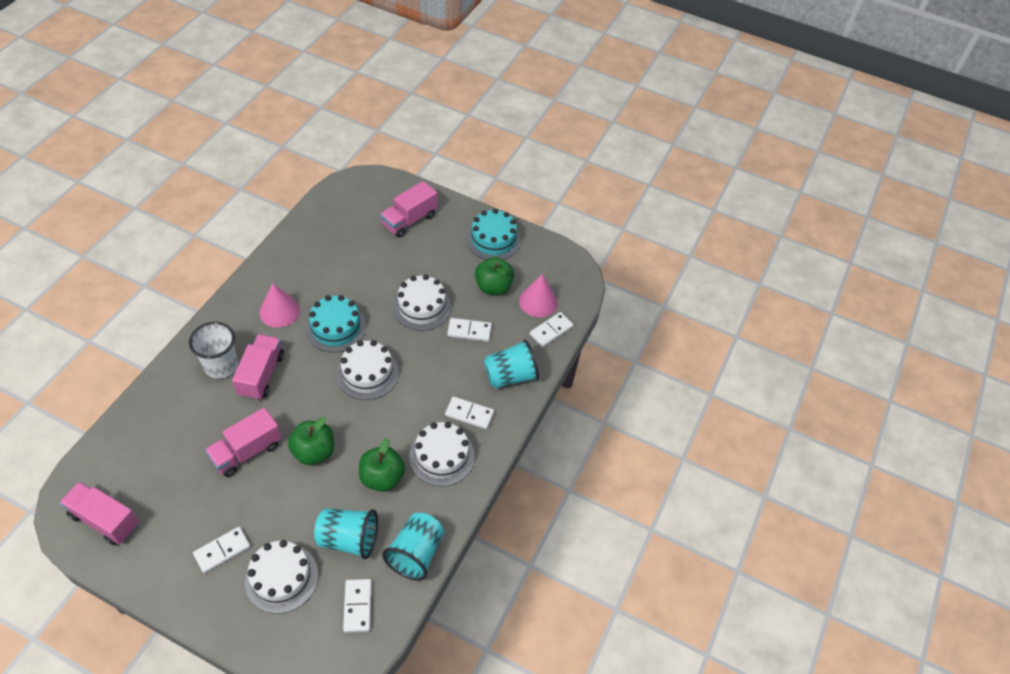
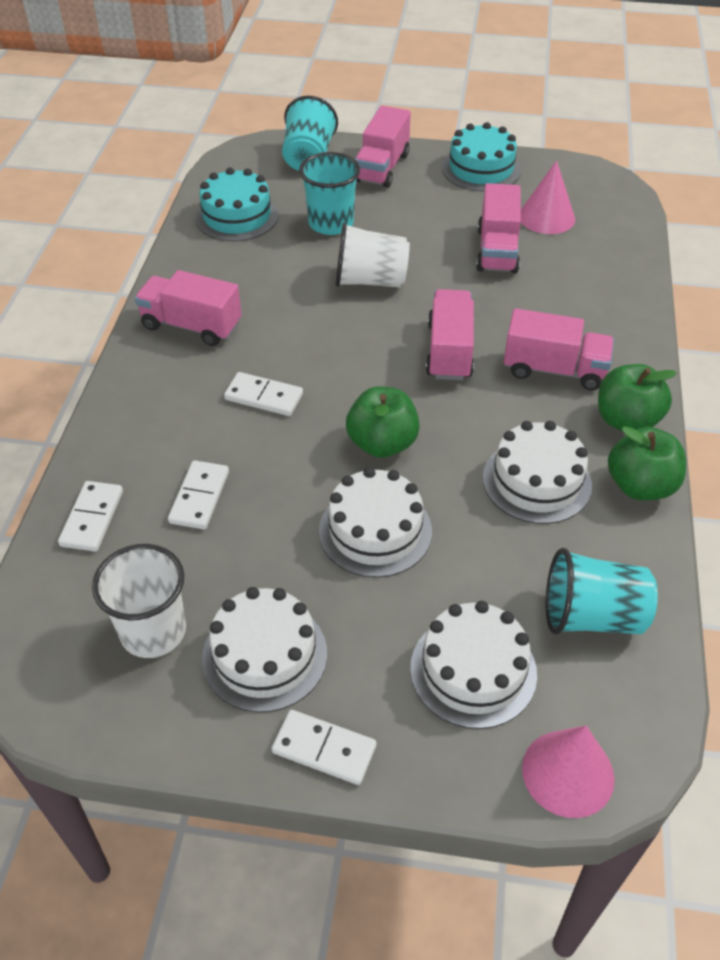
pink truck: [59,482,139,545] [205,407,282,477] [232,334,284,400] [380,181,437,238] = 4 -> [135,270,242,346] [355,106,411,188] [426,289,474,380] [476,183,521,274] [504,308,614,390] = 5
white cup: [189,322,238,379] = 1 -> [92,544,186,658] [335,222,410,287] = 2
white domino: [193,527,251,573] [343,579,372,633] [445,396,494,429] [447,318,492,342] [530,312,574,347] = 5 -> [58,481,123,552] [168,460,229,529] [224,372,303,416] [272,710,377,785] = 4

